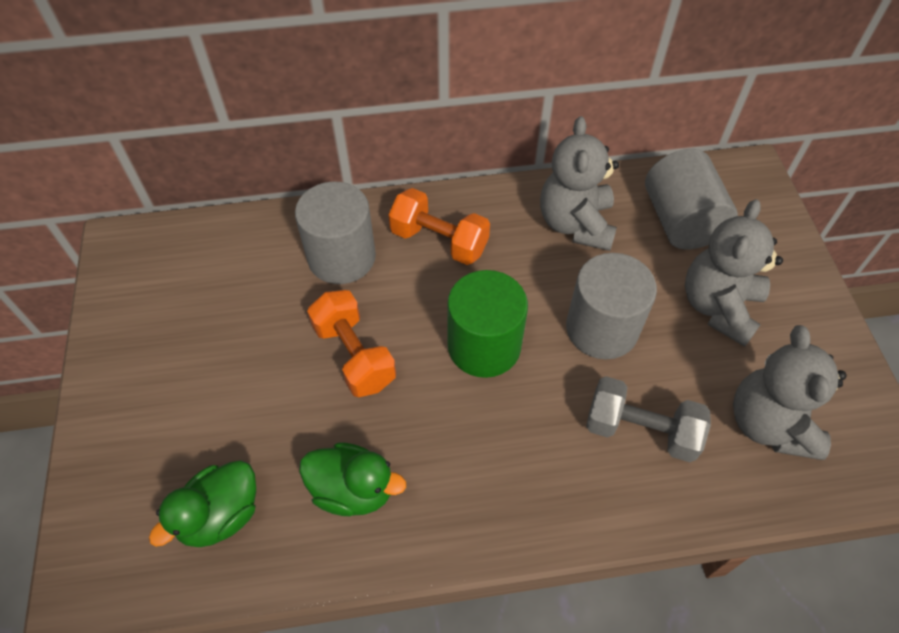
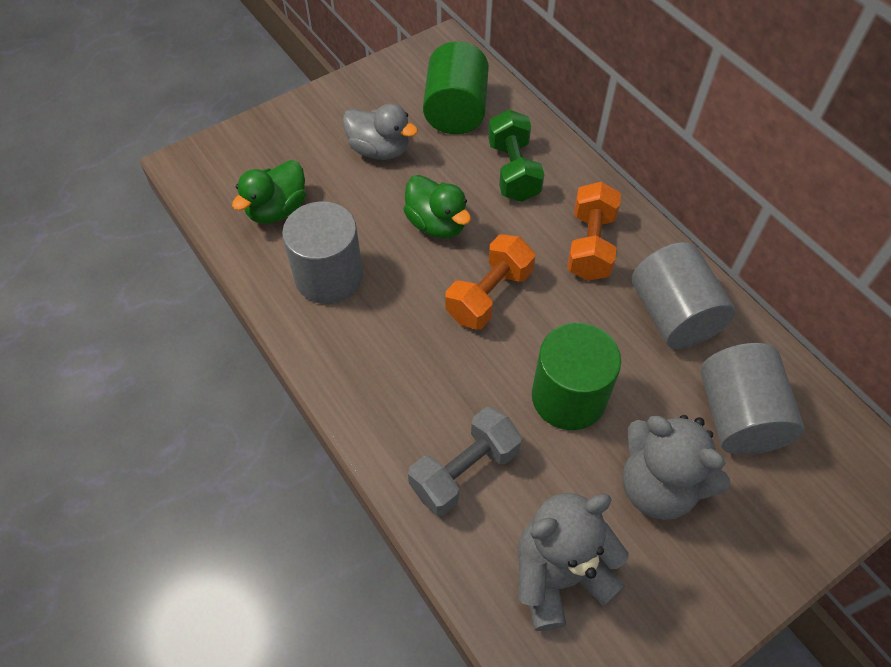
green cylinder: [447,270,528,378] = 1 -> [423,41,489,134] [532,323,621,430] = 2
green dumbbell: none = 0 -> [488,109,544,202] = 1
grey duck: none = 0 -> [342,104,418,160] = 1
grey teddy bear: [540,116,619,251] [685,199,783,347] [733,325,847,460] = 3 -> [518,493,629,631] [623,415,730,520] = 2

